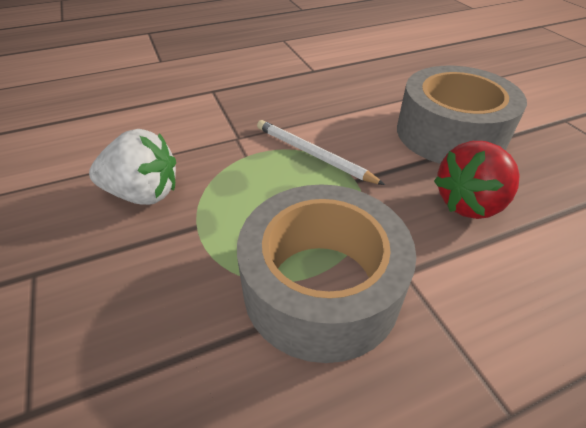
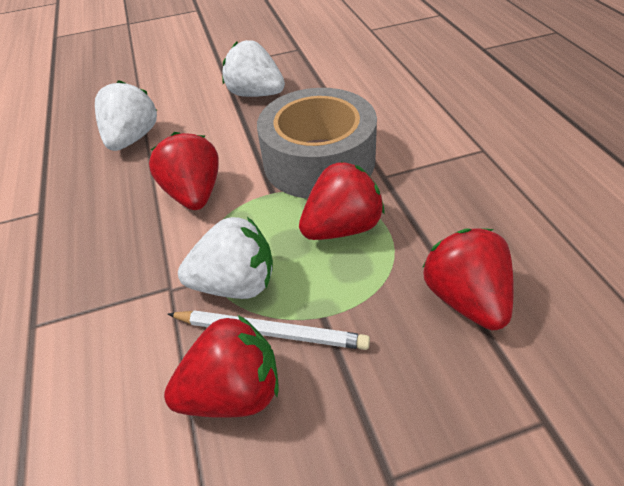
grey tape: [237,184,416,363] [397,66,527,164] = 2 -> [257,88,377,199] = 1
red strawberry: [434,141,520,219] = 1 -> [149,132,219,210] [164,315,279,418] [299,162,385,240] [422,228,514,330] = 4
white strawberry: [89,129,176,205] = 1 -> [95,80,157,151] [178,217,273,299] [222,40,285,97] = 3

